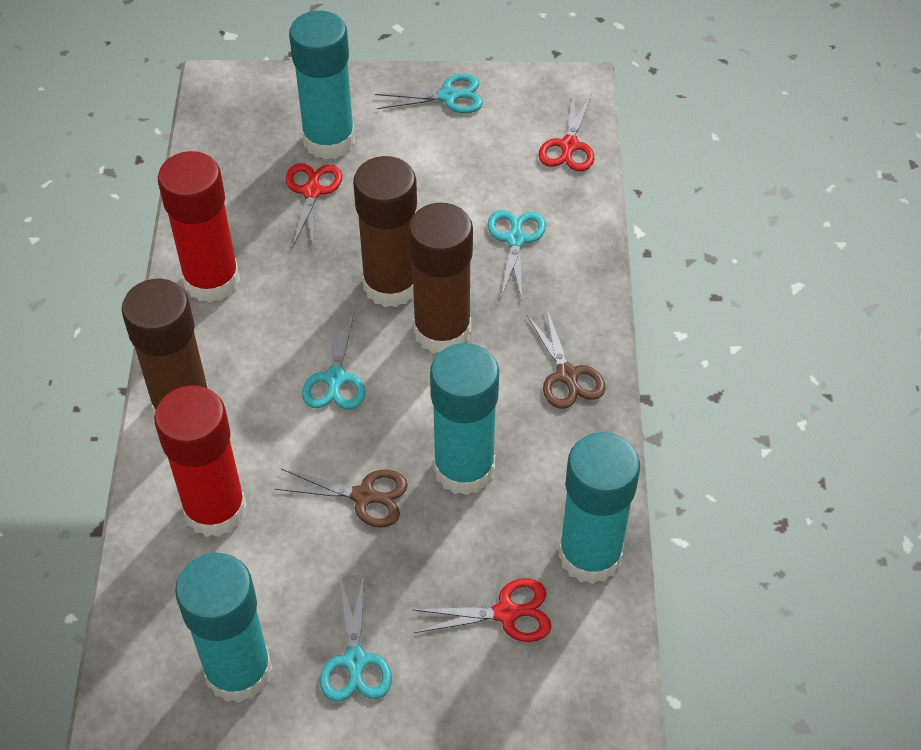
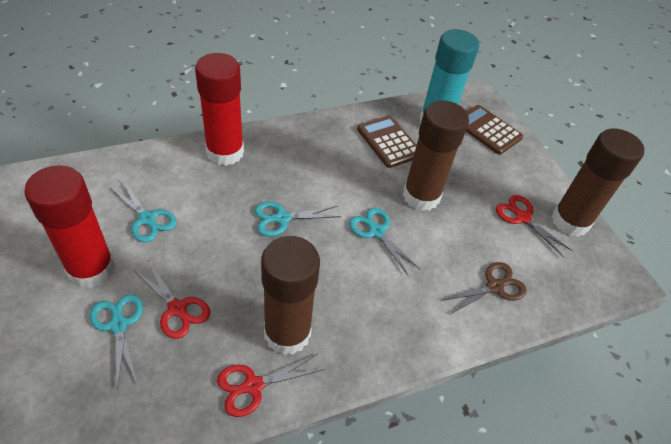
brown calculator: none = 0 -> [357,116,417,168] [466,105,523,155] = 2
brown scissors: [275,469,408,528] [527,307,605,409] = 2 -> [441,262,527,314] = 1
turquoise glue stick: [175,553,272,703] [289,11,355,160] [430,343,499,495] [558,432,640,584] = 4 -> [420,29,479,123] = 1

